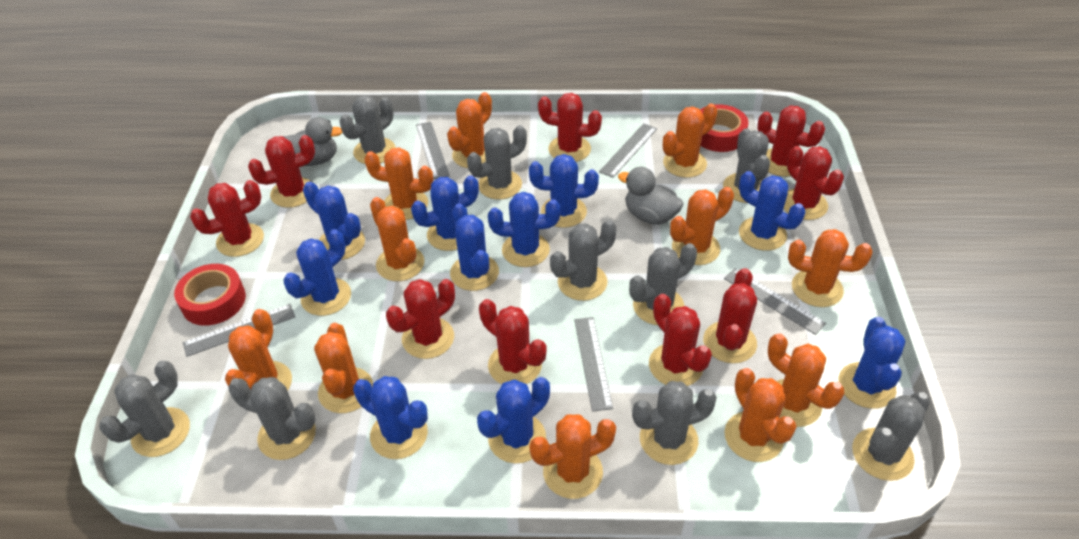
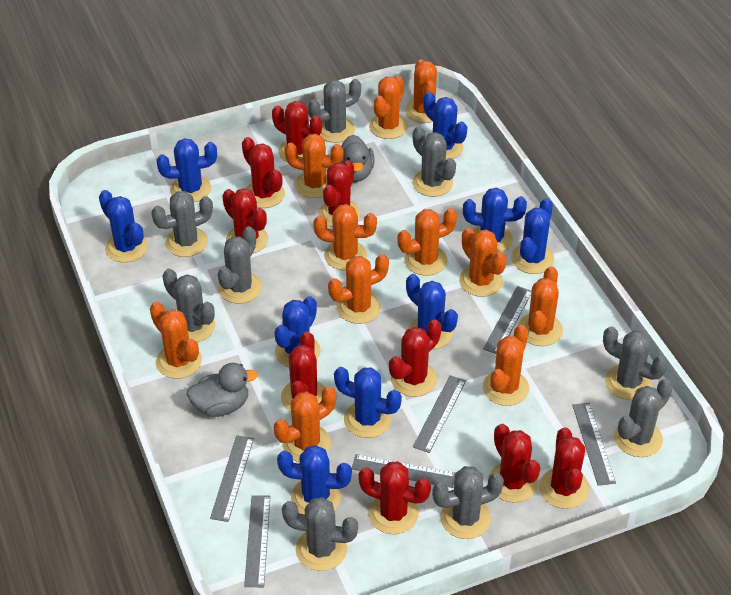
blue cactus: [283,229,351,316] [303,181,365,260] [353,376,428,459] [411,175,479,251] [450,203,499,291] [477,377,550,463] [488,192,560,267] [529,154,599,228] [739,171,805,251] [839,317,905,409] = 10 -> [99,190,148,263] [157,138,217,202] [274,296,321,367] [277,445,352,515] [334,367,402,438] [406,274,458,349] [423,92,467,160] [463,188,527,253] [511,198,554,274] = 9
grey ruler: [183,304,295,357] [416,122,450,179] [574,317,613,412] [599,123,657,178] [724,268,826,335] = 5 -> [210,435,254,522] [244,495,271,587] [352,454,456,488] [413,375,466,453] [483,286,532,354] [572,403,616,486] = 6
red tape: [174,264,246,326] [700,104,748,152] = 2 -> none = 0

